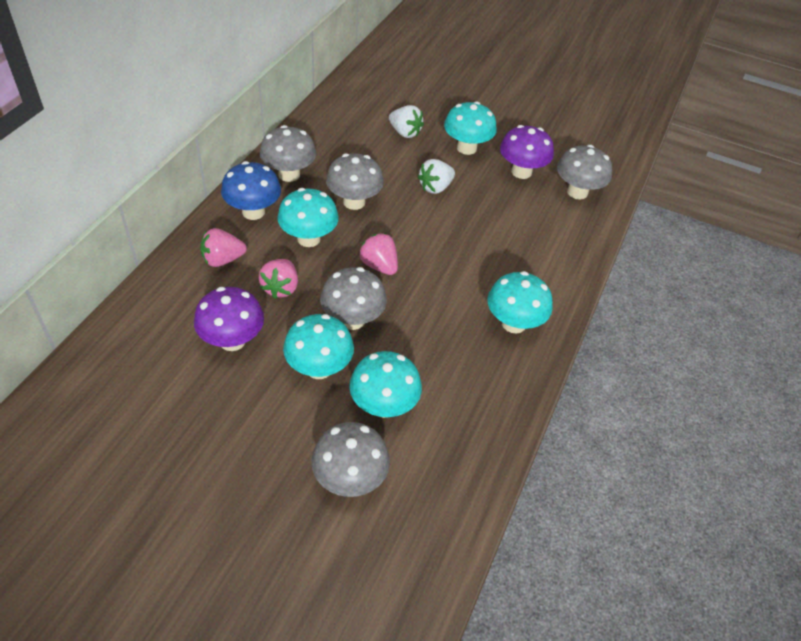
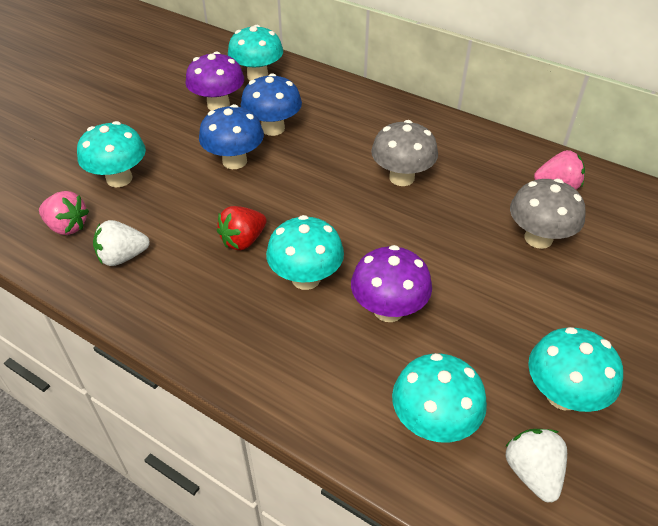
blue mushroom: [221,161,281,220] = 1 -> [199,104,264,169] [241,73,302,136] = 2
grey mushroom: [260,125,316,182] [312,422,390,497] [320,267,387,330] [326,153,384,210] [557,145,612,200] = 5 -> [371,120,438,186] [510,179,586,249] = 2
pink strawberry: [200,228,247,267] [259,259,298,299] [359,233,398,275] = 3 -> [39,191,89,235] [534,150,585,190] = 2
red strawberry: none = 0 -> [217,206,267,250] = 1

